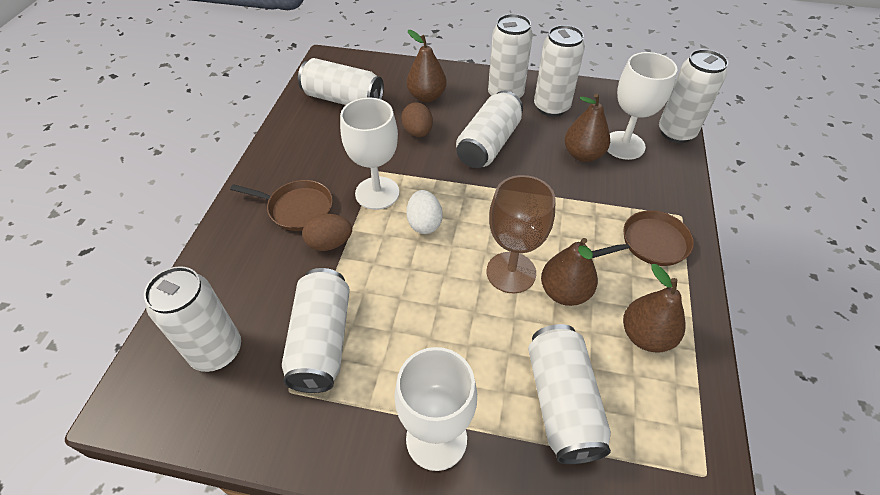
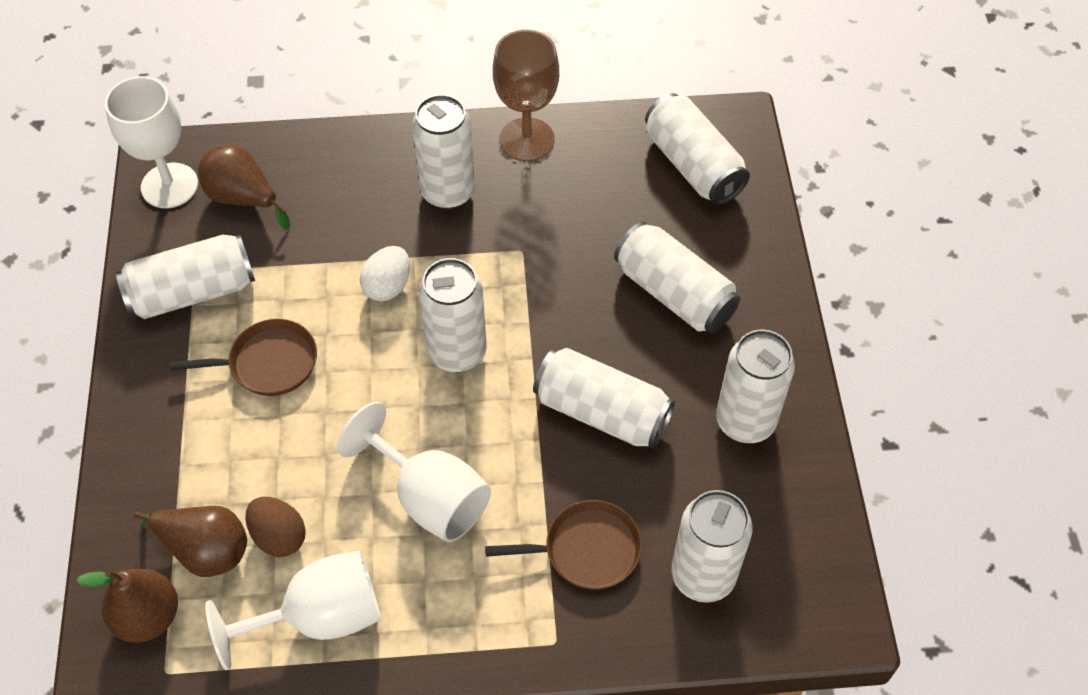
brown egg: [302,214,352,251] [401,102,433,137] = 2 -> [245,497,306,557] = 1
brown pear: [407,30,447,102] [541,238,598,306] [564,94,610,162] [623,264,686,353] = 4 -> [76,569,178,642] [134,506,247,577] [198,145,290,229] = 3

